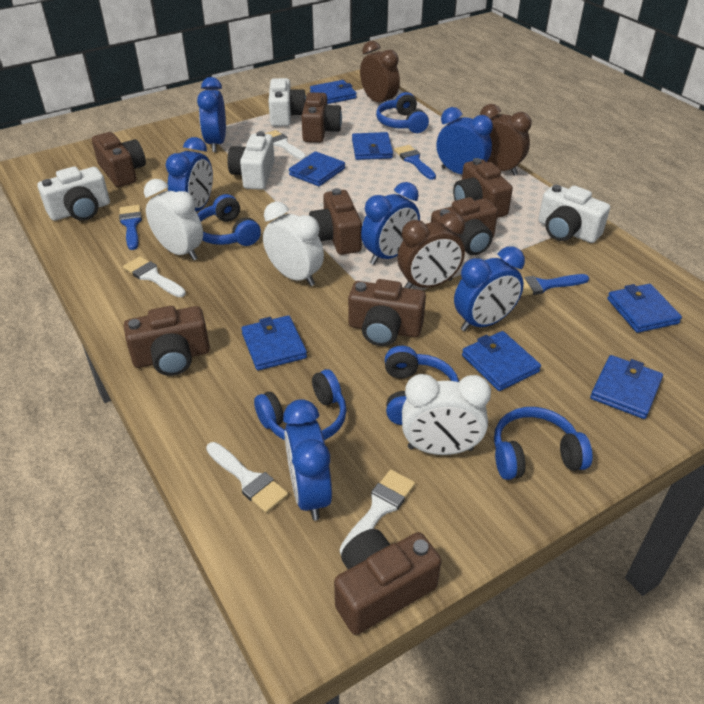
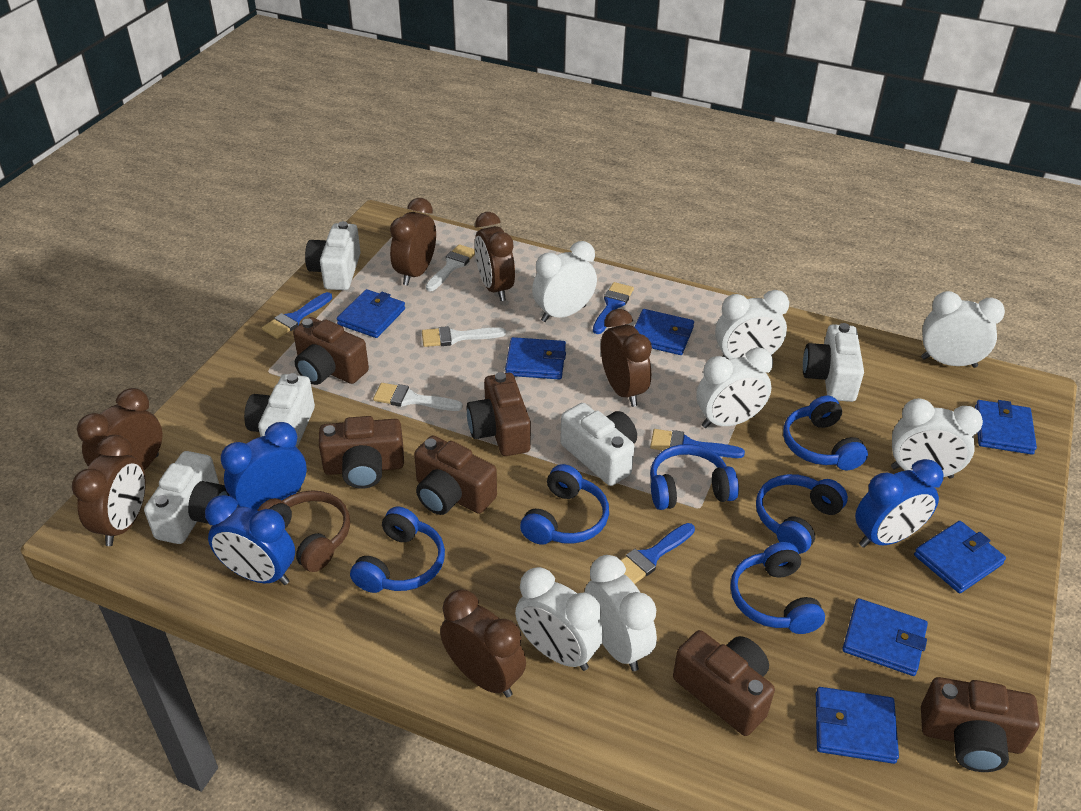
blue brush: [119,205,142,250] [394,145,436,180] [521,274,589,296] = 3 -> [262,292,332,339] [593,282,634,334] [621,523,695,584] [650,429,745,458] = 4
blue clock: [165,137,213,212] [197,77,226,152] [283,399,332,520] [361,182,420,265] [437,107,493,174] [454,246,525,331] = 6 -> [205,495,295,585] [221,422,307,510] [855,459,944,548] = 3
blue headphones: [197,194,261,246] [254,369,347,440] [376,92,429,133] [385,346,459,425] [494,407,593,480] = 5 -> [350,507,445,593] [520,464,609,545] [650,444,739,510] [730,542,825,634] [756,474,848,554] [783,396,868,470] = 6
brown camera: [92,132,146,187] [124,306,210,376] [301,92,342,143] [309,188,362,255] [334,529,441,635] [348,279,426,346] [431,197,498,255] [453,158,513,218] = 8 -> [293,317,369,385] [319,416,404,489] [414,435,497,515] [467,372,531,456] [673,630,775,736] [921,677,1040,772] = 6
brown clock: [360,41,400,103] [397,212,465,288] [480,104,532,176] = 3 -> [72,435,146,546] [77,388,162,470] [390,198,436,286] [440,589,526,698] [475,212,515,301] [601,309,652,407] = 6
brown headphones: none = 0 -> [258,490,350,572] = 1
white brush: [123,256,186,297] [206,442,288,513] [265,130,306,160] [340,470,415,554] = 4 -> [373,383,463,411] [422,326,506,347] [426,244,475,291] = 3
white camera: [38,166,110,221] [228,131,275,190] [268,78,306,126] [538,185,610,243] = 4 -> [144,451,230,544] [244,373,315,448] [305,221,361,290] [560,403,637,486] [803,323,864,402] = 5
white clock: [144,179,203,261] [263,201,324,286] [402,374,491,455] = 3 -> [515,567,604,671] [532,241,597,322] [585,555,657,671] [696,347,773,428] [715,290,789,359] [891,398,983,479] [921,291,1005,368] = 7

